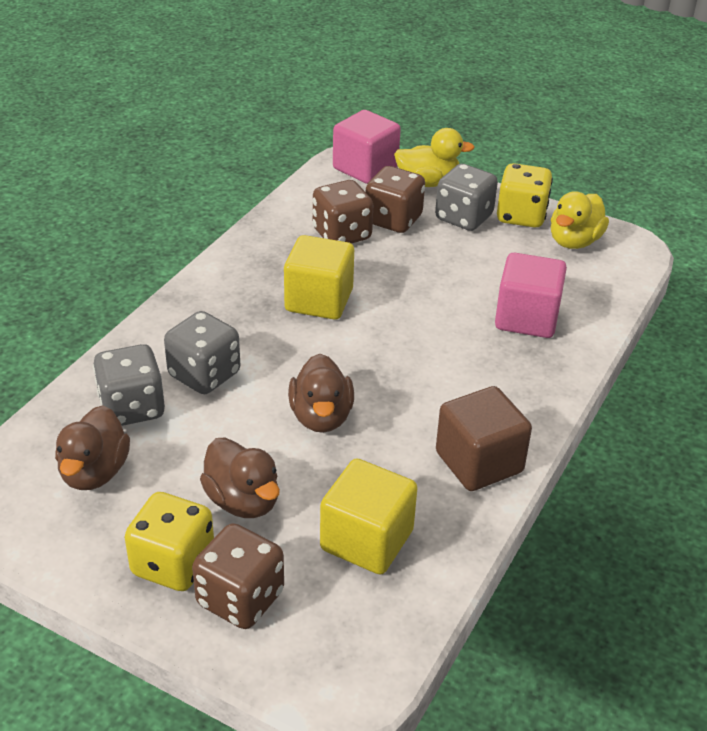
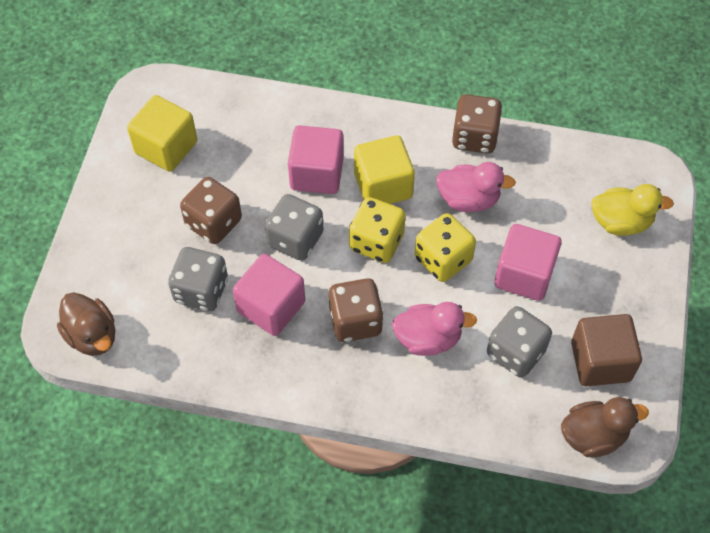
brown duck: [55,405,130,490] [200,437,280,518] [288,354,354,433] = 3 -> [57,292,115,356] [561,397,649,457] = 2
pink cube: [333,110,401,184] [495,253,567,338] = 2 -> [233,254,305,336] [288,125,344,194] [494,224,562,301] = 3
pink duck: none = 0 -> [392,302,477,356] [436,162,516,212] = 2
yellow duck: [394,128,475,187] [551,191,609,249] = 2 -> [591,184,674,236] = 1

